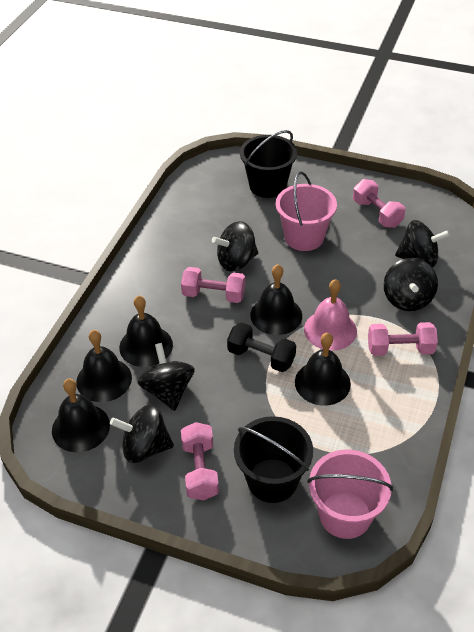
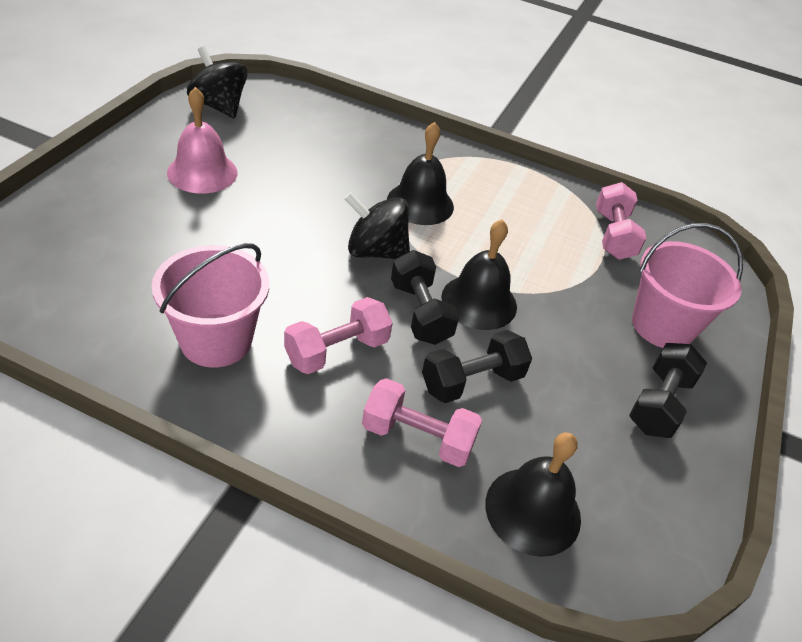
black bell: [52,378,110,452] [76,330,132,402] [119,296,173,367] [250,264,302,335] [295,333,351,406] = 5 -> [387,122,454,225] [441,219,517,330] [485,433,581,557] = 3
black bucket: [234,416,313,503] [240,130,297,198] = 2 -> none = 0
black dumbbell: [227,322,296,372] = 1 -> [391,250,459,345] [422,330,532,403] [629,343,707,438] = 3
black spinning top: [110,404,174,463] [137,343,195,411] [212,221,258,272] [384,258,438,311] [395,220,450,268] = 5 -> [187,46,247,118] [344,192,410,259] = 2
pink dumbbell: [181,267,245,303] [181,422,219,500] [353,179,405,228] [368,322,438,356] = 4 -> [284,297,393,374] [362,378,482,467] [596,182,646,260] = 3

